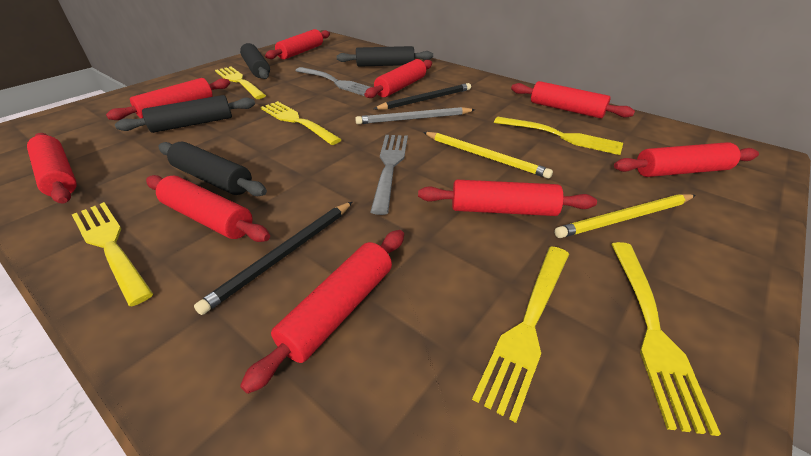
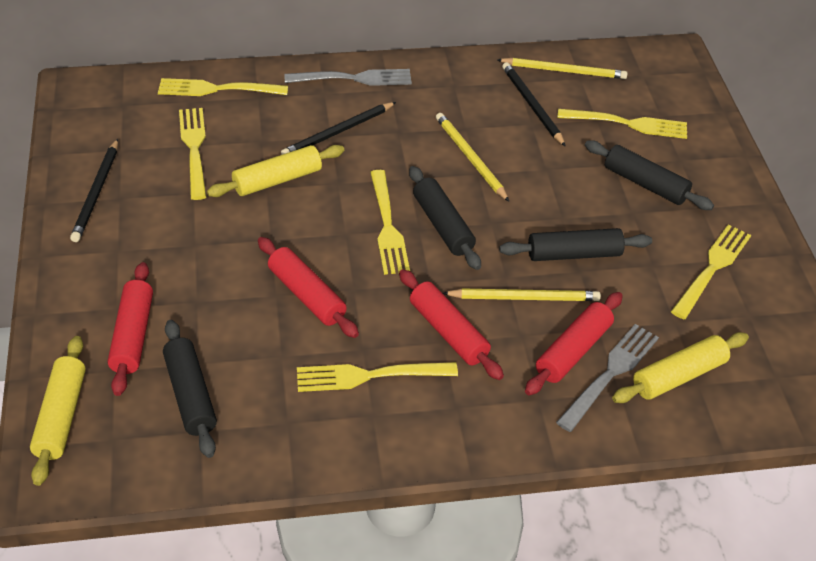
black pencil: [194,202,352,315] [374,83,471,110] = 2 -> [70,139,118,242] [281,102,396,155] [502,62,566,147] = 3
grey pencil: [355,107,475,124] = 1 -> none = 0
red rolling pin: [27,133,77,204] [106,78,230,120] [146,175,270,242] [240,230,404,394] [265,29,330,60] [365,59,432,98] [418,180,597,216] [511,81,635,118] [614,142,759,177] = 9 -> [108,262,153,396] [258,237,359,338] [399,269,504,380] [525,292,623,395] = 4
yellow pencil: [423,132,553,179] [554,194,696,238] = 2 -> [436,113,509,201] [442,288,601,301] [497,58,628,79] = 3
yellow rolling pin: none = 0 -> [30,336,86,486] [207,145,344,197] [612,332,749,403] = 3

